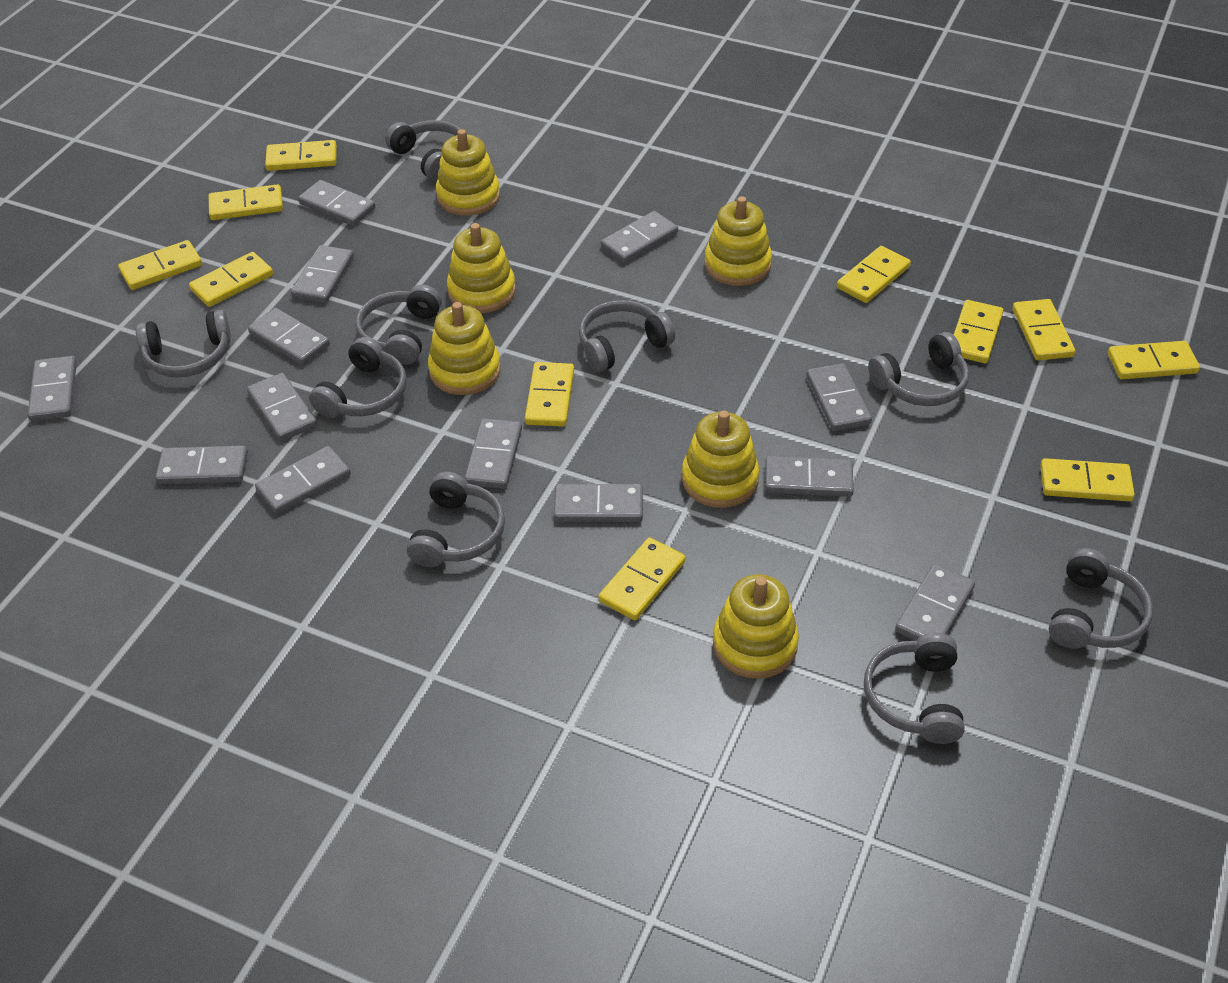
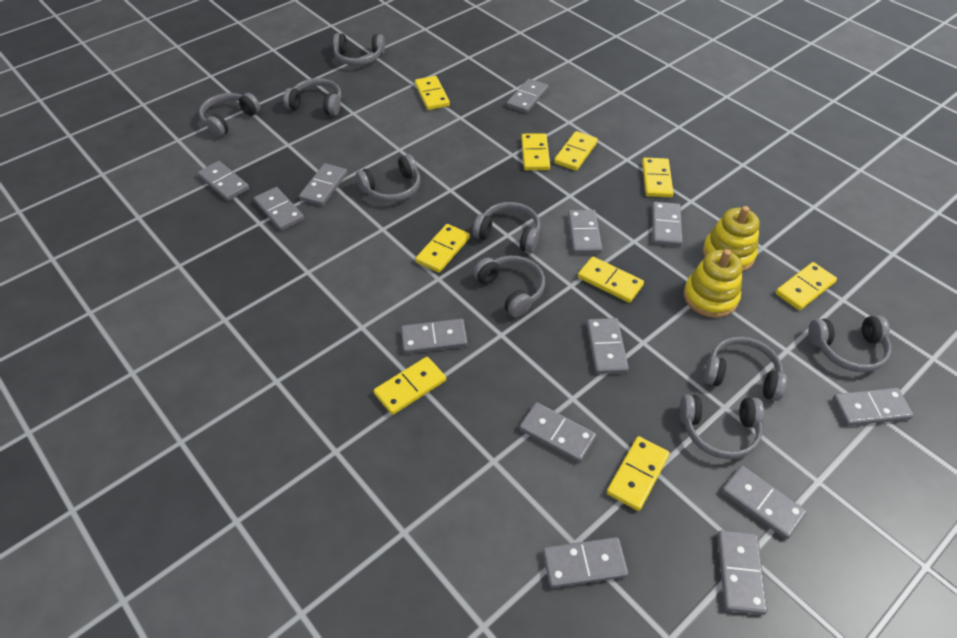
yellow domino: [118,240,202,290] [189,252,273,307] [209,184,283,220] [265,140,337,171] [525,362,574,427] [599,537,686,620] [837,246,911,303] [954,300,1004,363] [1012,299,1075,361] [1040,458,1135,502] [1108,341,1200,379] = 11 -> [374,357,446,415] [415,76,450,110] [415,224,470,273] [521,133,550,170] [554,131,598,171] [578,257,644,303] [607,436,670,511] [642,158,674,197] [776,262,837,310] = 9
yellow stacking toy: [428,302,501,395] [436,129,500,216] [447,223,516,313] [682,411,759,508] [705,196,772,286] [713,574,799,679] = 6 -> [684,249,742,318] [703,206,760,272] = 2

